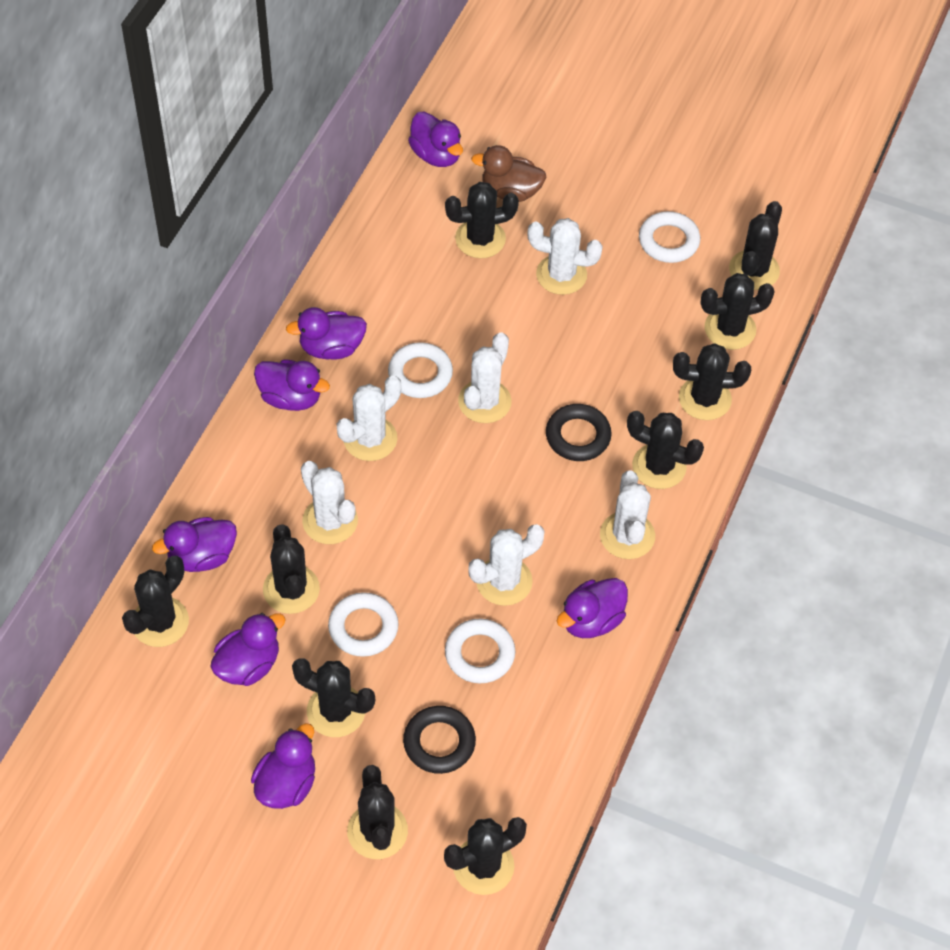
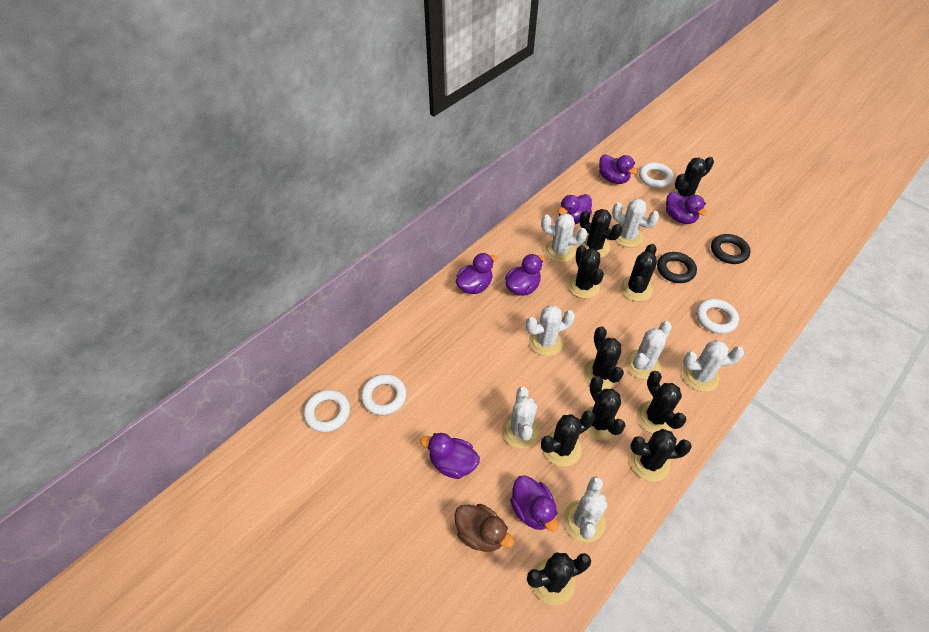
white cactus: [301,461,358,544] [337,376,401,461] [458,332,512,423] [468,524,545,606] [528,218,603,295] [600,470,655,559] = 6 -> [502,387,540,448] [526,305,575,356] [541,213,588,263] [563,476,607,543] [612,199,660,248] [625,321,672,380] [683,340,744,392] = 7

